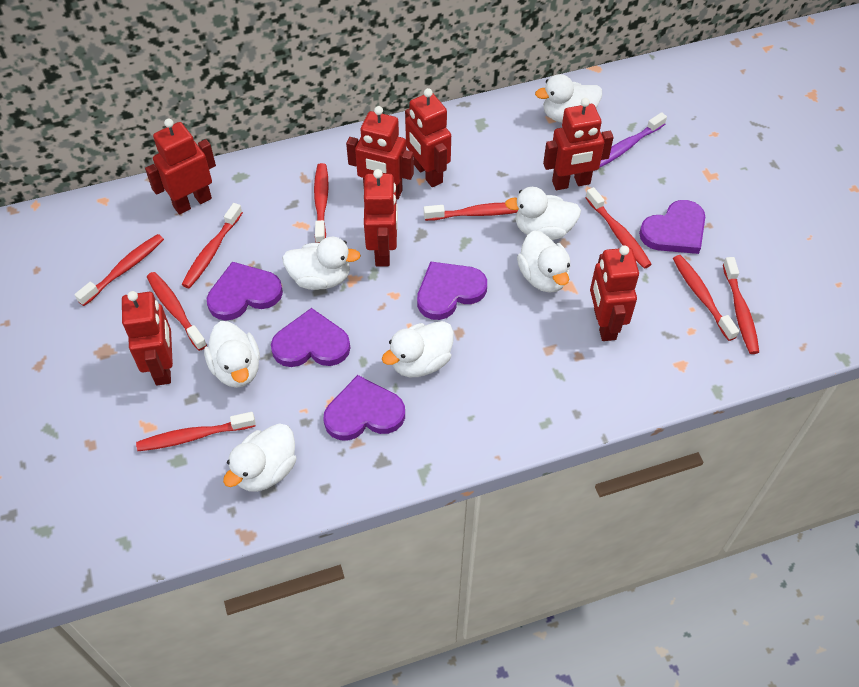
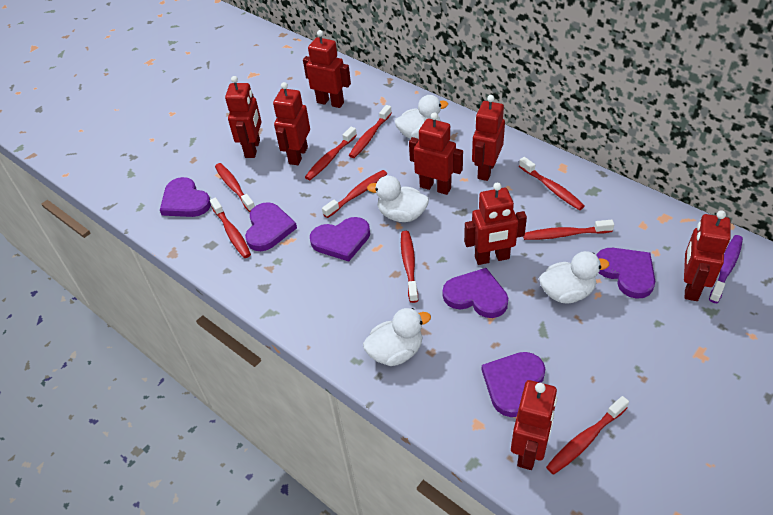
purple heart: [207,262,283,321] [271,308,350,367] [323,375,405,441] [417,261,487,320] [639,200,705,254] = 5 -> [160,177,211,217] [245,202,297,251] [310,217,370,261] [443,268,508,318] [481,352,545,417] [596,248,655,299] = 6
red robot: [122,291,173,386] [145,119,216,215] [346,106,414,199] [364,169,398,266] [405,88,451,187] [543,98,614,190] [590,245,639,341] = 7 -> [225,76,261,158] [273,82,310,165] [303,30,351,108] [409,112,463,195] [464,182,527,265] [472,95,505,181] [511,380,557,470] [684,210,730,301] = 8
white duck: [204,321,260,388] [223,423,296,492] [282,237,361,290] [382,321,454,377] [505,187,581,240] [517,230,571,293] [535,74,602,123] = 7 -> [363,308,431,366] [367,176,429,222] [395,95,448,139] [539,251,609,303] = 4

